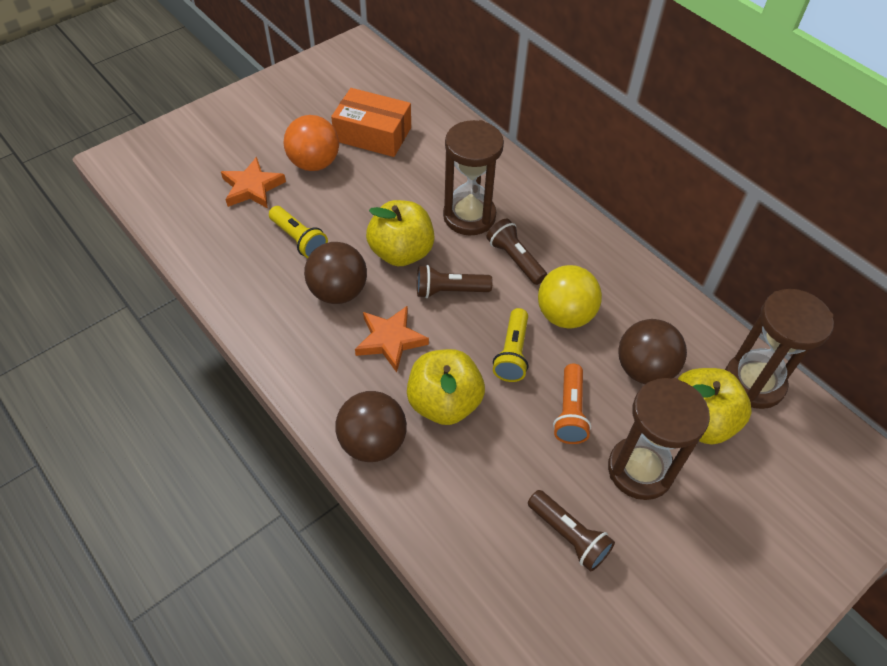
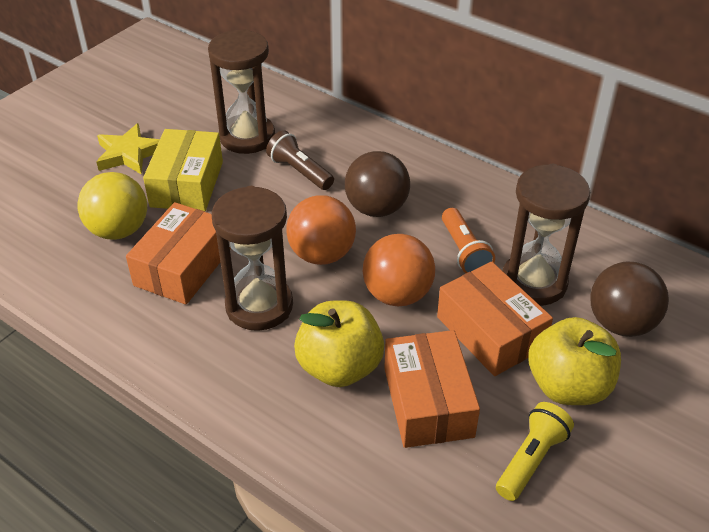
brown ball: [304,242,367,304] [335,391,407,462] [618,319,687,384] = 3 -> [345,151,410,217] [590,262,669,337] = 2
brown flashlight: [417,265,493,298] [486,219,547,285] [528,490,615,572] = 3 -> [266,130,334,190] = 1
orange ball: [284,115,339,171] = 1 -> [286,196,356,265] [363,234,435,306] = 2
orange box: [331,88,411,157] = 1 -> [126,202,231,305] [384,330,480,448] [437,262,553,376] = 3
orange star: [221,157,286,208] [355,305,429,372] = 2 -> none = 0
yellow apple: [366,200,434,266] [407,349,485,425] [678,368,752,445] = 3 -> [294,300,384,387] [528,317,621,405] = 2
yellow box: none = 0 -> [143,129,223,211] = 1
yellow flashlight: [269,206,328,258] [493,308,528,382] = 2 -> [496,402,574,501] = 1
yellow star: none = 0 -> [97,123,160,174] = 1

